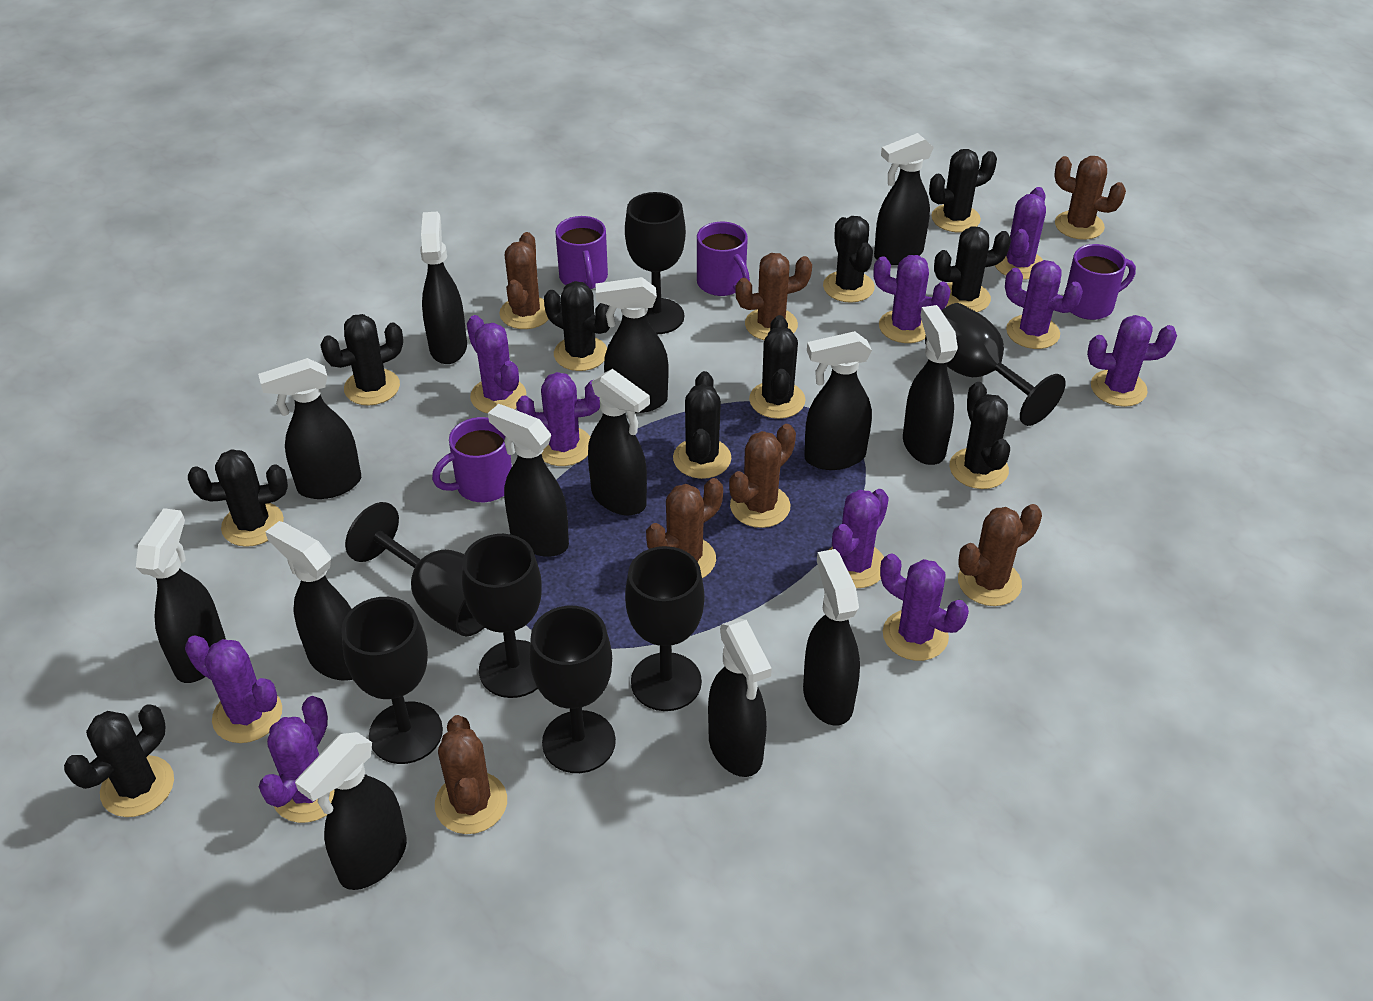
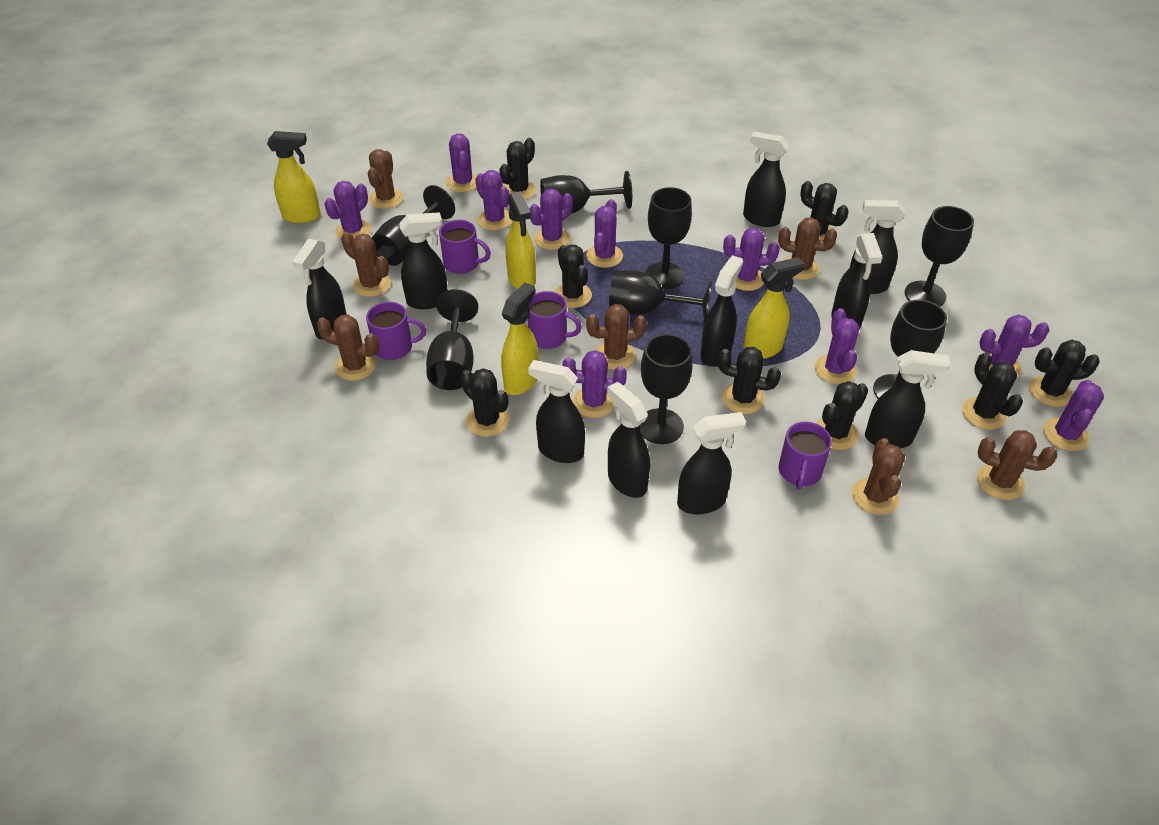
black cactus: [64,704,174,817] [188,449,288,547] [320,314,403,405] [544,281,610,371] [673,371,731,479] [749,315,805,419] [823,216,875,303] [929,149,997,232] [934,226,1011,312] [949,382,1010,489] = 10 -> [460,368,509,437] [499,138,536,199] [554,245,592,308] [718,347,781,414] [800,181,849,240] [816,381,868,450] [962,352,1023,430] [1029,340,1100,407] = 8
black goblet: [341,597,443,764] [345,502,484,636] [462,534,542,698] [529,606,616,773] [625,192,686,334] [625,546,705,711] [925,303,1066,426] = 7 -> [372,185,455,266] [426,289,478,390] [540,171,632,214] [609,270,712,323] [639,334,692,444] [645,187,692,289] [873,300,947,399] [905,206,974,306] = 8
black spray bottle: [136,508,226,683] [258,358,361,499] [266,521,353,681] [295,732,407,890] [420,212,467,364] [488,404,569,557] [588,369,650,515] [595,277,668,413] [708,618,772,777] [803,549,860,726] [804,331,872,470] [874,133,934,265] [903,305,958,465] = 13 -> [292,239,347,340] [399,212,447,309] [528,360,585,463] [607,382,650,498] [677,412,746,514] [700,255,743,367] [743,132,789,227] [831,233,883,330] [850,200,905,294] [865,350,950,448] = 10
yellow spray bottle: none = 0 -> [267,131,321,223] [501,283,538,395] [505,191,536,289] [743,257,805,359] = 4

